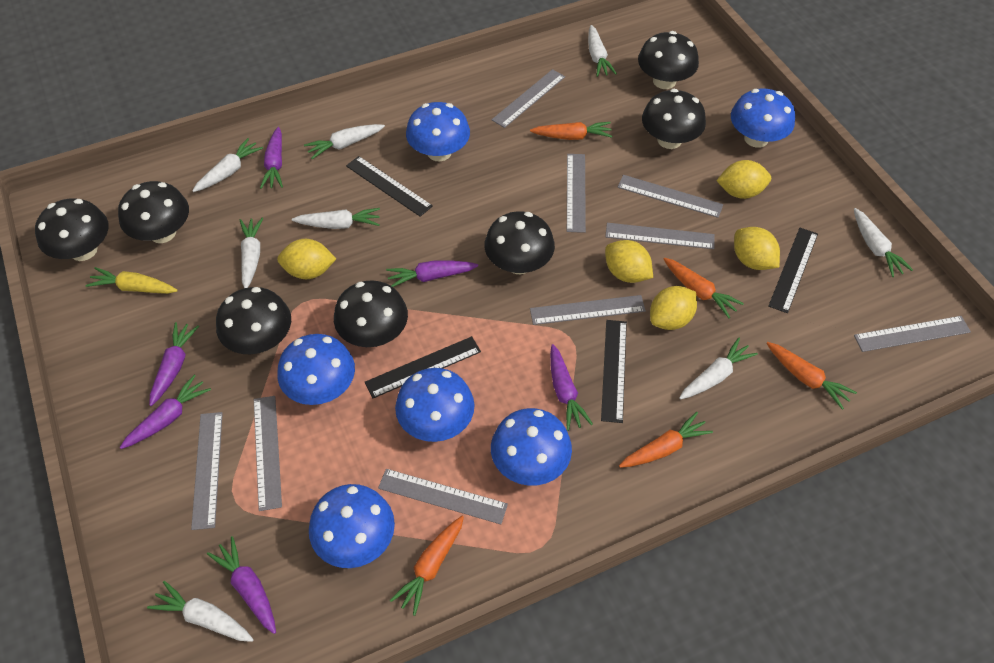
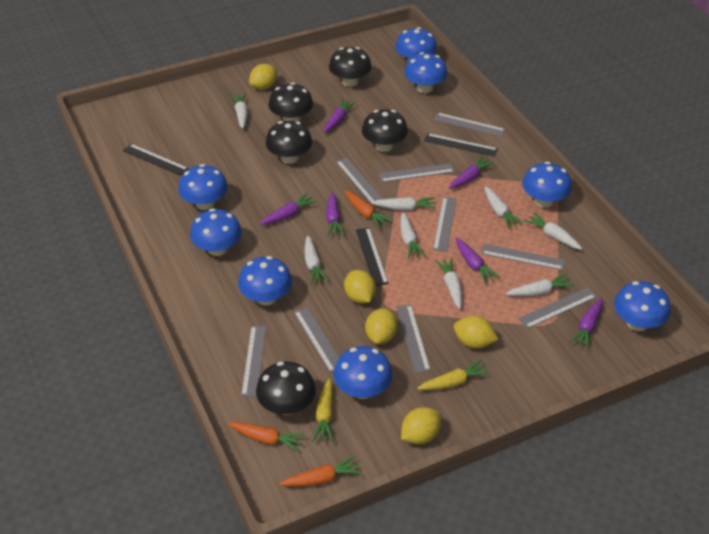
black mushroom: [35,198,109,261] [118,181,189,243] [216,287,291,354] [334,281,408,347] [484,211,555,274] [638,31,699,89] [642,89,706,149] = 7 -> [256,362,316,415] [266,121,312,164] [269,82,313,122] [329,47,372,87] [362,109,408,152] = 5
black ruler: [346,156,433,217] [365,336,481,398] [601,320,627,423] [768,228,818,313] = 4 -> [123,144,189,176] [356,228,389,286] [424,133,498,157] = 3
blue mushroom: [277,334,355,405] [309,484,395,568] [395,368,475,442] [406,102,470,161] [491,408,572,486] [731,88,795,148] = 6 -> [178,164,228,210] [190,208,242,256] [238,256,292,306] [334,346,393,399] [395,27,437,62] [404,52,448,93] [522,162,572,207] [614,281,670,331] = 8
orange carrot: [390,516,464,616] [530,122,612,140] [619,412,713,468] [664,258,744,318] [766,342,857,410] = 5 -> [228,422,305,452] [279,456,362,487] [345,191,392,228] = 3
yellow carrot: [85,267,178,294] = 1 -> [312,379,333,442] [417,360,490,390] = 2

